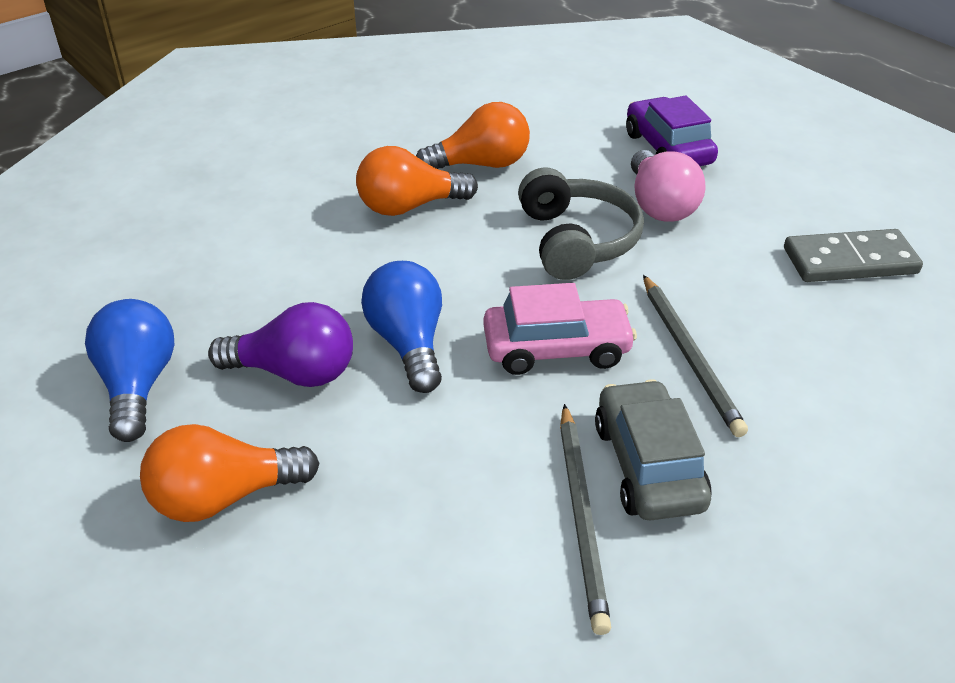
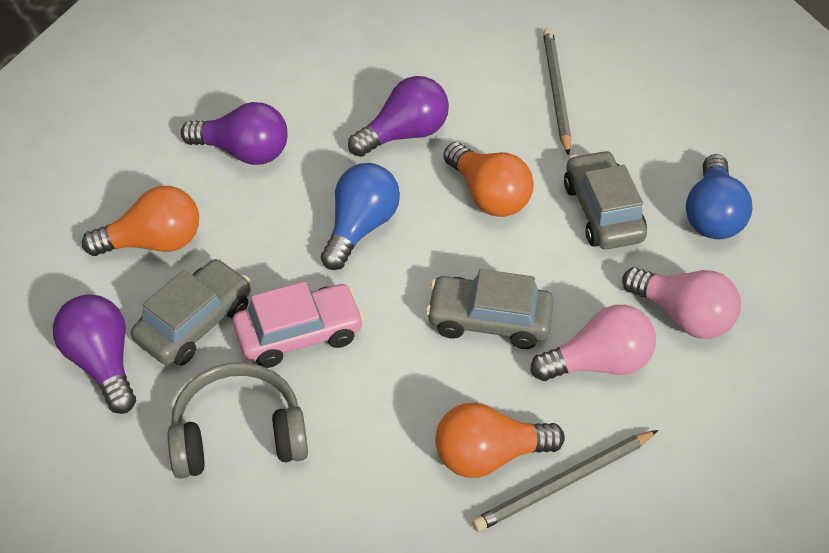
grey car: [595,379,712,520] = 1 -> [131,259,251,366] [426,269,554,349] [564,150,647,249] = 3
grey domino: [784,229,923,282] = 1 -> none = 0
pink light bulb: [631,150,706,222] = 1 -> [530,305,656,381] [622,267,741,339] = 2
purple car: [626,96,718,166] = 1 -> none = 0
purple light bulb: [208,302,353,387] = 1 -> [53,294,136,414] [181,102,287,165] [348,76,449,157] = 3

